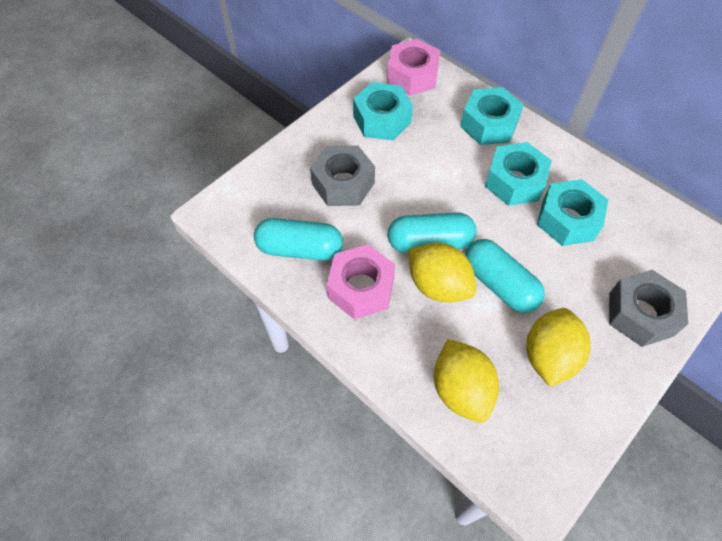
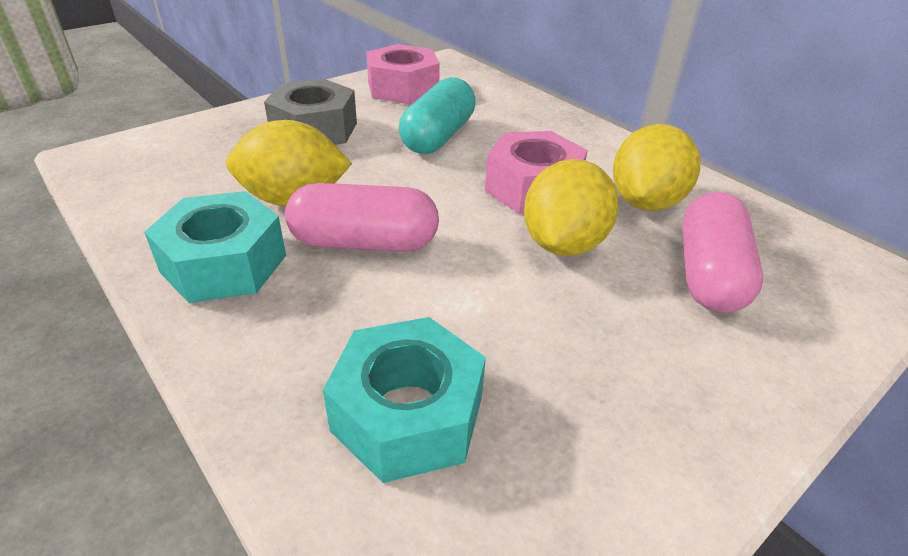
grey nut: [310,145,375,206] [609,270,688,347] = 2 -> [264,79,357,145] = 1
pink capsule: none = 0 -> [285,183,439,251] [682,192,763,313] = 2
turquoise capsule: [254,218,343,261] [387,212,476,253] [464,239,545,313] = 3 -> [399,77,476,154] = 1
turquoise nut: [353,82,413,140] [460,87,524,145] [485,142,552,206] [537,179,608,246] = 4 -> [144,191,286,303] [323,317,486,483] = 2

